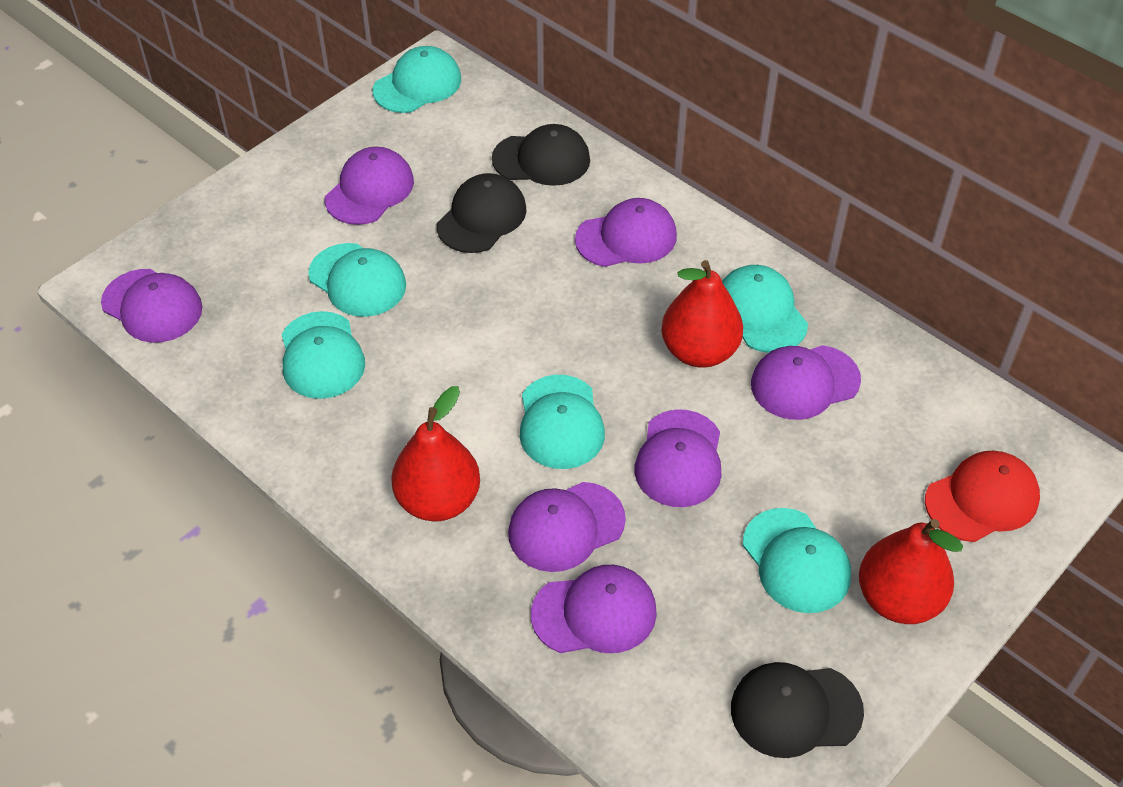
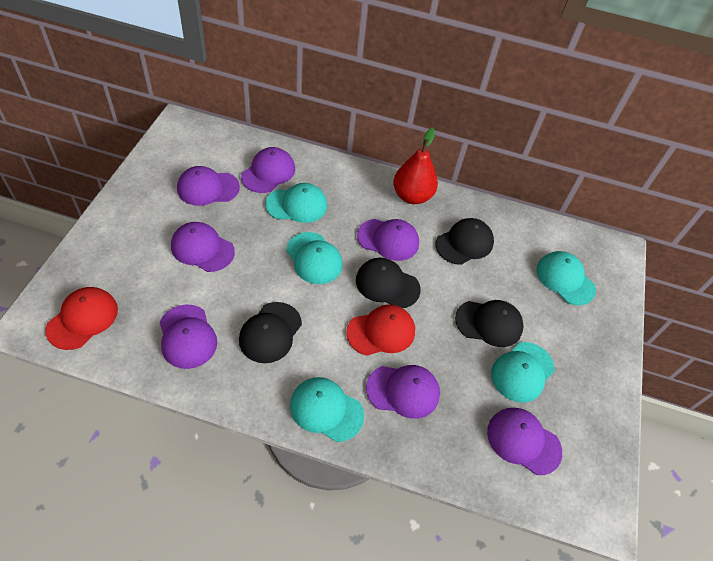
black cap: [437,173,527,253] [492,124,590,186] [731,662,864,758] = 3 -> [239,302,302,363] [356,258,421,308] [435,218,494,265] [455,300,524,347] = 4
red cap: [925,451,1040,542] = 1 -> [45,287,118,350] [346,304,415,356] = 2
red pear: [391,386,480,521] [661,260,743,368] [859,519,963,624] = 3 -> [393,128,438,204] = 1
turquoise cap: [282,311,365,399] [308,243,406,317] [373,46,461,113] [520,375,605,469] [722,265,808,353] [743,508,851,613] = 6 -> [265,183,327,223] [286,232,343,284] [290,377,364,442] [491,342,555,403] [536,251,596,305] = 5

